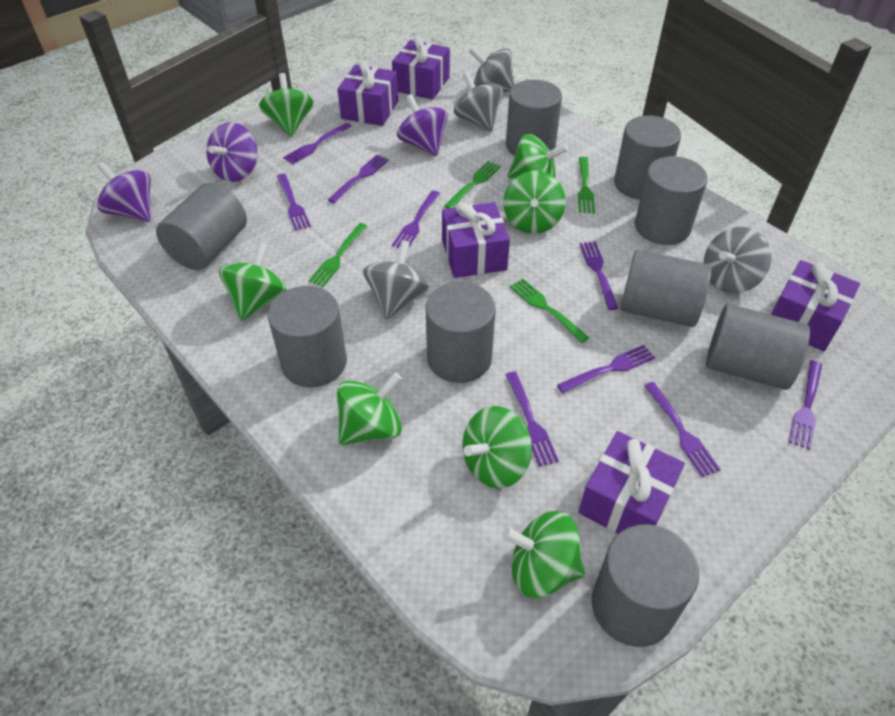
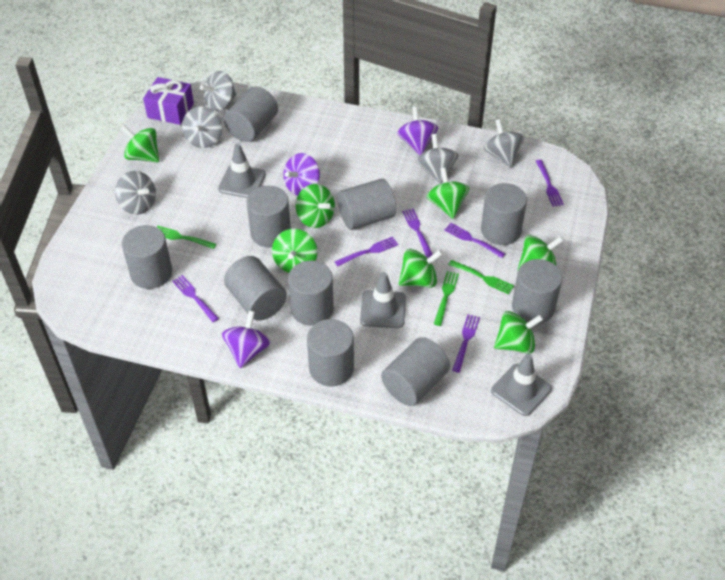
green fork: [309,223,368,287] [444,161,501,209] [510,279,589,343] [578,157,595,213] = 4 -> [157,226,216,249] [434,271,459,326] [448,260,514,294] = 3
grey cylinder: [156,183,247,270] [268,286,347,388] [425,282,496,383] [506,80,562,156] [592,524,699,647] [614,116,681,200] [621,250,712,327] [635,156,708,245] [706,304,810,390] = 9 -> [122,225,172,289] [224,86,278,142] [224,256,287,320] [247,186,291,248] [288,261,334,326] [307,319,354,386] [337,178,396,230] [381,337,450,406] [481,183,527,245] [512,259,562,324] = 10
grey spinning top: [363,240,430,320] [454,72,503,132] [469,47,515,92] [704,227,771,293] = 4 -> [115,171,156,215] [182,106,222,148] [200,71,236,111] [416,134,458,184] [484,119,524,168] = 5
grey traffic cone: none = 0 -> [218,144,266,198] [360,272,406,328] [491,354,552,416] = 3
purple fork: [277,174,311,231] [283,123,352,164] [328,155,389,203] [392,191,440,248] [505,372,559,467] [557,345,655,393] [580,241,619,310] [644,382,721,477] [789,360,822,450] = 9 -> [172,275,219,322] [334,237,398,266] [402,209,433,258] [444,223,505,258] [452,314,480,373] [536,160,564,207] = 6
purple gift: [337,60,398,126] [392,36,450,100] [442,202,510,278] [579,431,685,534] [771,260,860,351] = 5 -> [143,77,194,125] = 1

